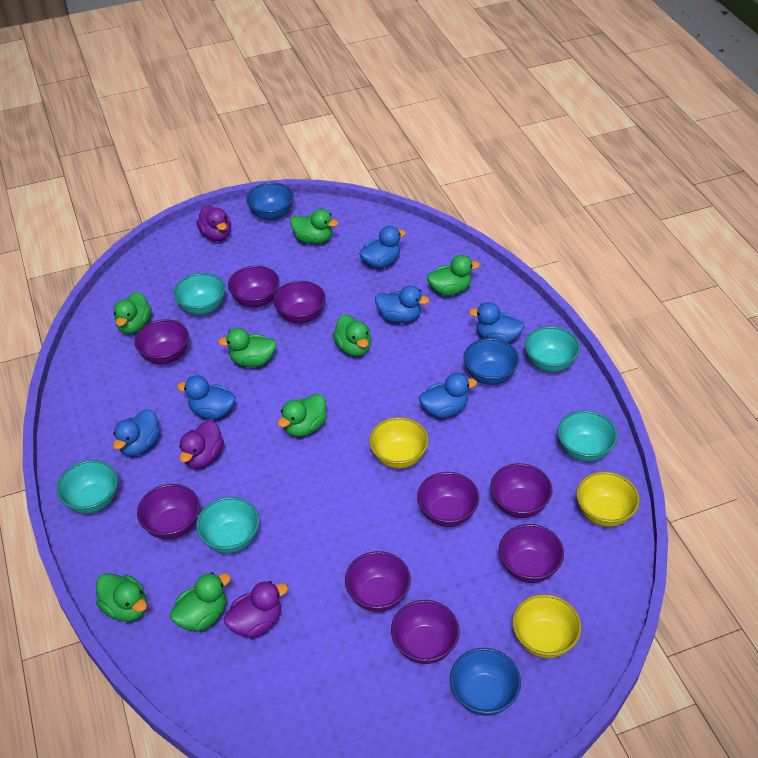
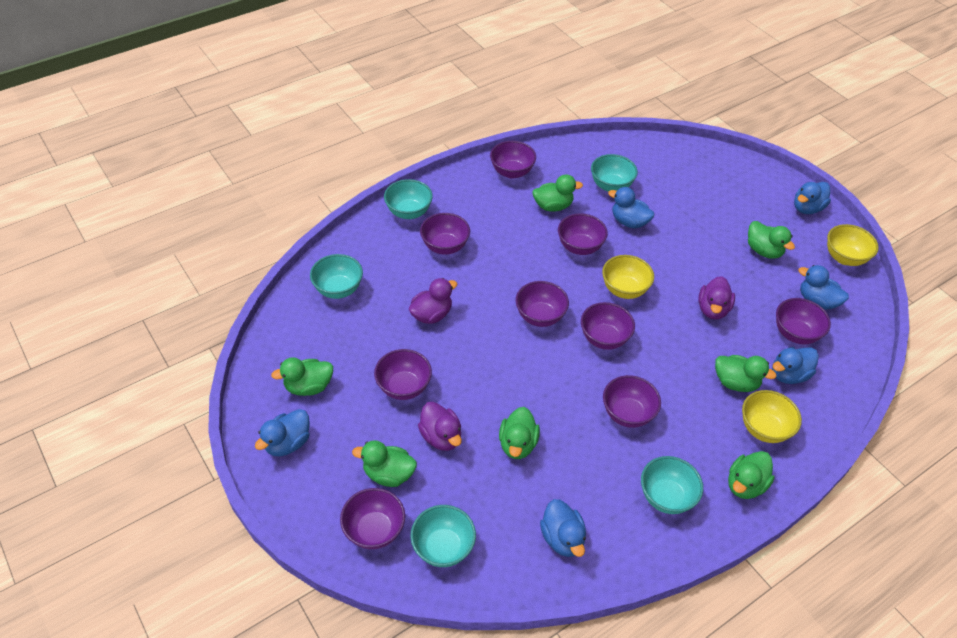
blue bowl: [246,183,294,221] [450,648,521,716] [463,338,519,385] = 3 -> none = 0
green duck: [96,573,147,622] [114,291,152,334] [170,572,231,631] [218,328,277,367] [278,393,327,437] [290,209,338,244] [333,314,371,356] [427,255,480,296] = 8 -> [271,357,333,396] [352,440,417,487] [499,407,540,459] [533,174,583,211] [715,355,777,392] [728,451,775,499] [748,221,795,259] = 7

